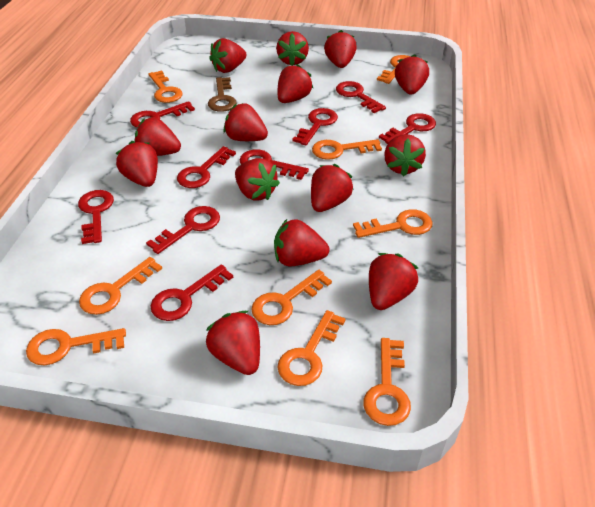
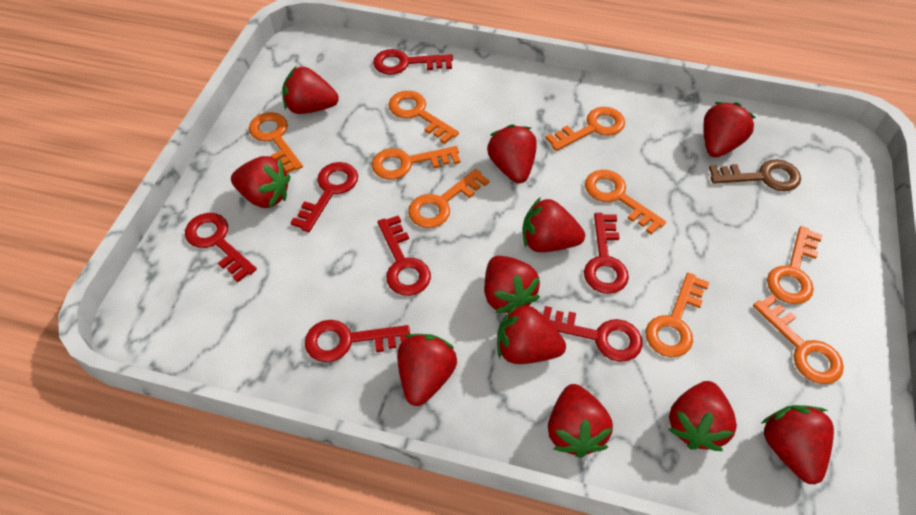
red key: [78,190,114,244] [130,101,195,128] [146,206,220,254] [150,264,233,321] [177,146,236,188] [240,149,309,180] [292,108,338,145] [336,81,386,113] [379,113,436,144] = 9 -> [185,213,257,283] [290,162,358,232] [305,320,410,362] [373,49,453,75] [378,215,431,296] [543,306,643,362] [584,213,629,294] = 7
red strawberry: [116,141,158,187] [135,117,181,156] [206,311,260,375] [209,38,247,73] [223,103,268,141] [235,158,280,200] [274,219,329,266] [276,31,309,66] [278,64,313,103] [311,164,353,212] [324,30,357,68] [369,253,418,310] [384,134,426,177] [395,54,429,95] = 14 -> [231,156,290,208] [283,66,339,114] [397,334,457,406] [484,256,540,313] [487,124,537,184] [497,303,566,364] [523,197,585,252] [548,384,613,458] [668,381,737,451] [703,102,756,157] [761,405,834,484] = 11

